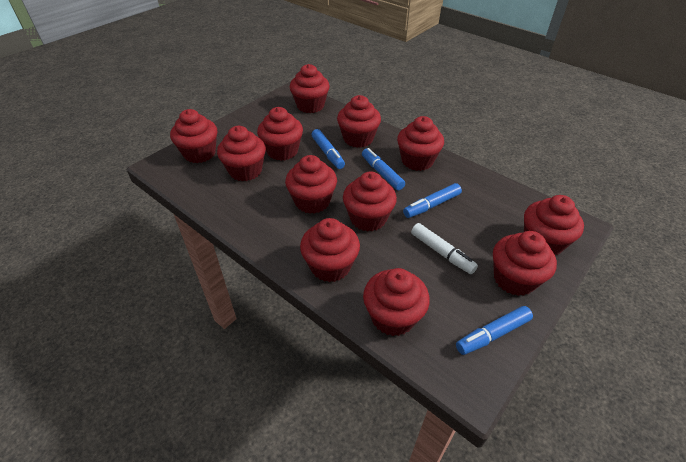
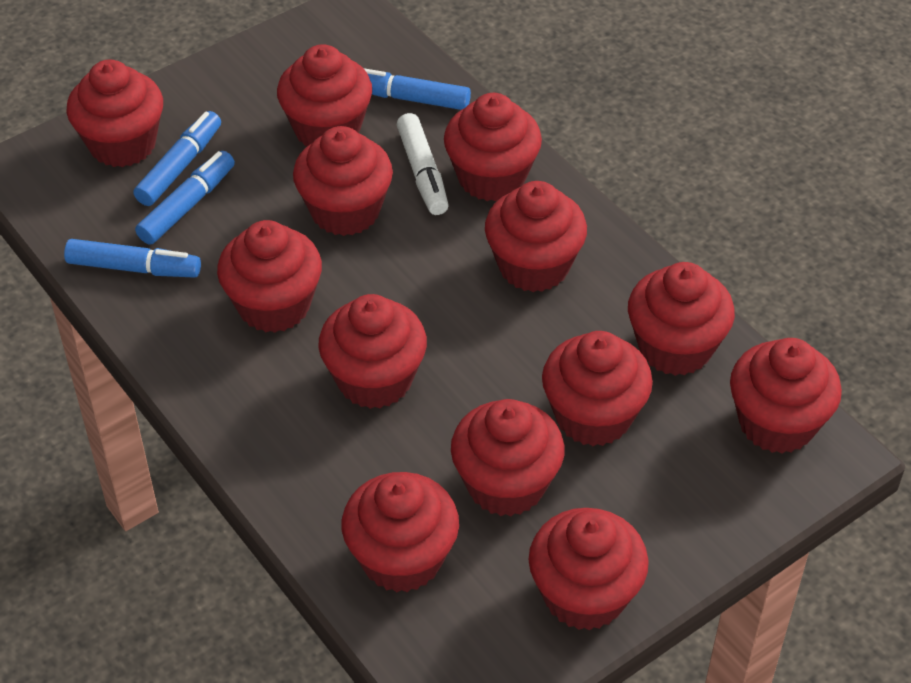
red cupcake: [170,109,217,163] [217,126,266,181] [257,107,303,161] [285,155,337,214] [290,64,330,113] [300,218,360,282] [337,95,381,148] [343,171,397,232] [363,268,430,336] [397,116,444,171] [493,231,557,296] [524,195,584,256] = 12 -> [66,59,163,167] [217,220,322,333] [277,44,372,146] [293,126,393,236] [318,294,427,409] [342,472,459,593] [444,93,542,201] [451,399,565,517] [485,181,587,292] [529,508,649,631] [542,331,653,446] [628,262,735,376] [730,338,842,454] = 13

